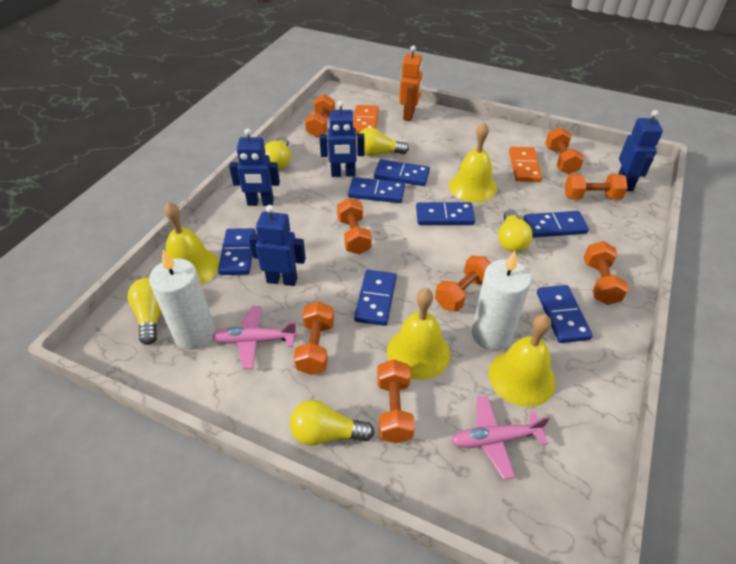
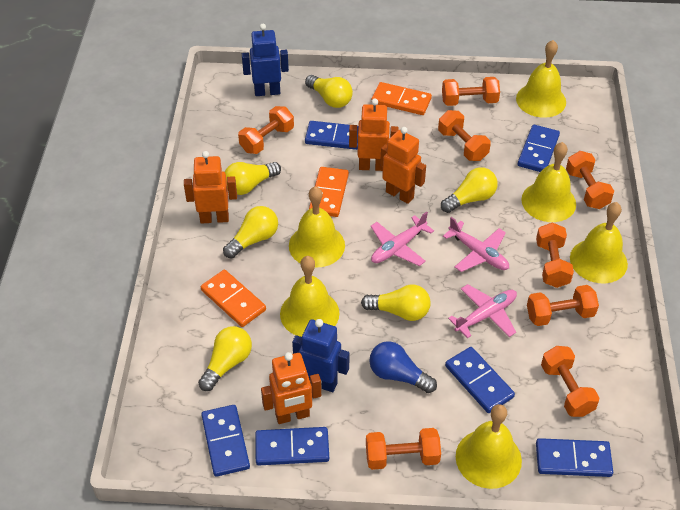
blue domino: [218,228,256,275] [348,177,405,203] [354,270,397,326] [374,160,430,186] [416,202,475,225] [524,211,589,238] [537,285,593,343] = 7 -> [201,405,250,477] [255,427,329,465] [305,121,358,150] [445,347,515,413] [518,125,560,172] [536,438,613,477] = 6
blue light bulb: none = 0 -> [369,341,437,393] = 1
blue robot: [229,128,280,206] [249,205,306,286] [320,101,365,177] [618,110,663,191] = 4 -> [242,24,289,96] [292,319,349,392] = 2
orange domino: [353,105,379,134] [509,147,542,182] = 2 -> [201,270,266,327] [309,167,349,217] [371,82,432,115] = 3
orange robot: [399,45,423,121] = 1 -> [184,151,237,224] [261,352,321,424] [349,98,399,171] [380,127,426,204] = 4
pink plane: [212,306,297,369] [451,396,550,480] = 2 -> [371,212,434,266] [443,217,509,272] [448,284,517,338] = 3
white candle: [149,250,215,350] [472,251,531,351] = 2 -> none = 0
yellow bell: [164,202,219,285] [387,288,451,380] [449,122,497,203] [489,314,556,407] = 4 -> [280,256,340,337] [289,186,345,268] [456,404,522,489] [516,40,566,118] [521,142,576,222] [570,202,628,283] = 6
yellow light bulb: [127,278,161,345] [264,137,290,170] [290,400,374,446] [356,128,409,156] [498,209,533,252] = 5 -> [198,326,252,391] [223,206,278,259] [225,162,281,195] [305,75,353,108] [361,284,431,321] [441,167,498,213] = 6

